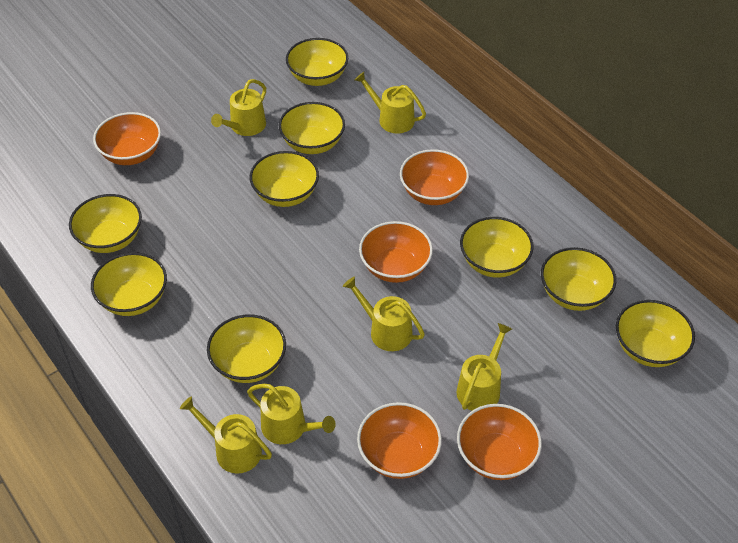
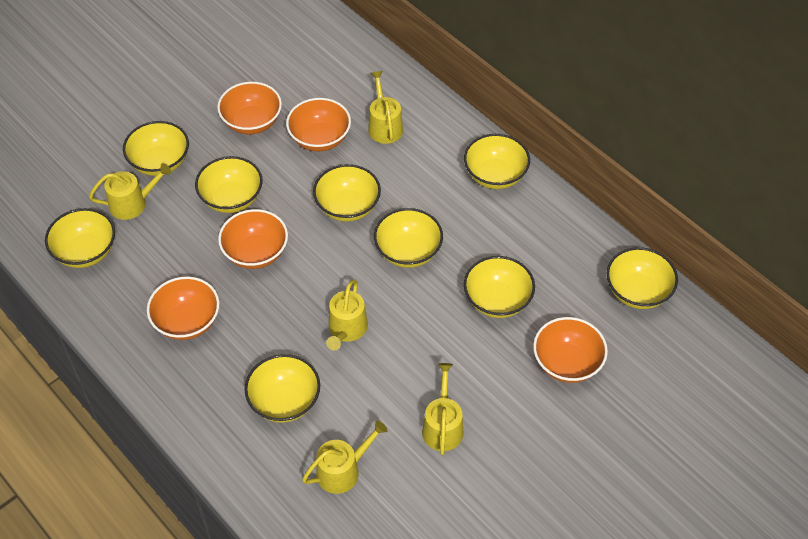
yellow watering can: [180,396,272,474] [211,79,266,136] [247,384,336,444] [343,277,425,351] [355,72,426,133] [456,323,512,411] = 6 -> [89,163,171,220] [302,420,388,494] [326,279,368,350] [368,71,403,144] [422,363,463,455] = 5

